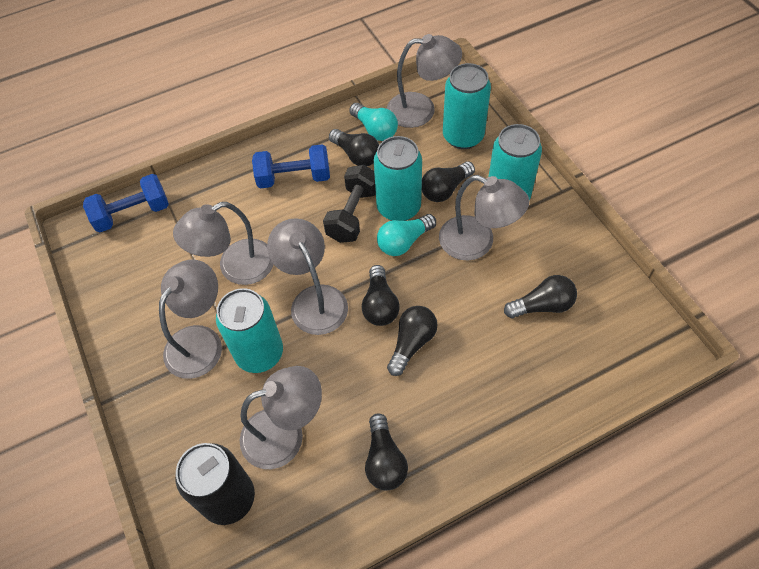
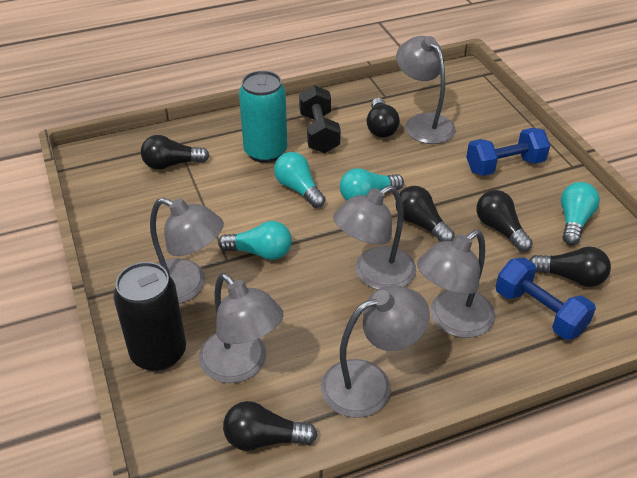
turquoise can: [216,288,283,373] [374,136,422,221] [443,63,491,149] [489,124,542,200] = 4 -> [239,71,287,163] = 1
turquoise light bulb: [349,103,398,141] [377,214,436,256] = 2 -> [218,221,292,260] [274,152,325,208] [340,168,404,201] [561,182,600,245] = 4

